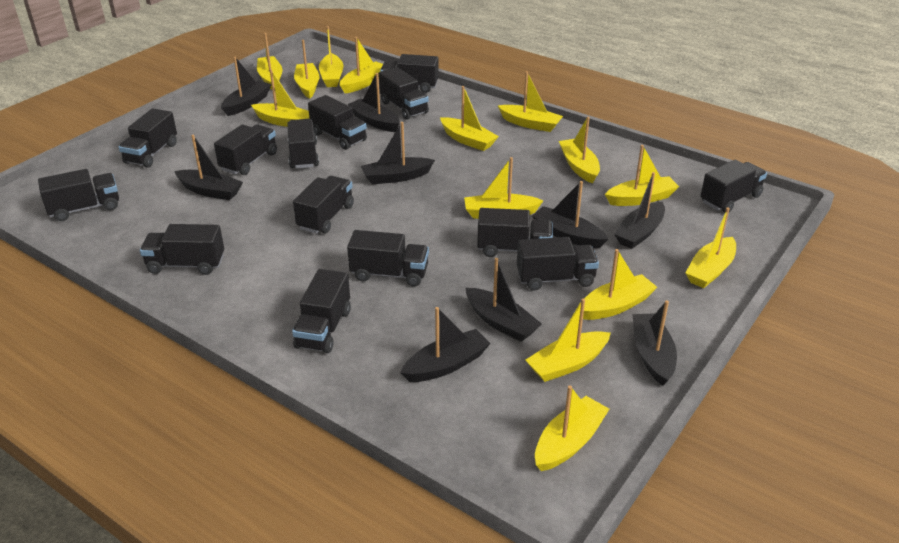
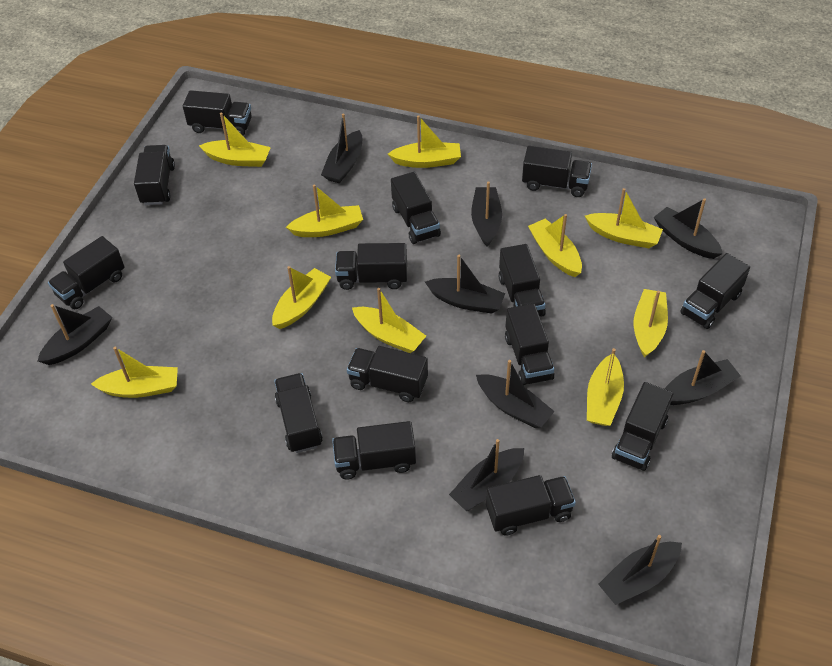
yellow boat: [251,69,310,127] [257,33,282,89] [294,40,319,99] [319,26,344,87] [340,37,383,93] [440,86,499,151] [464,157,543,219] [498,71,563,132] [526,299,611,382] [535,385,609,471] [559,117,600,184] [580,249,657,320] [605,145,679,206] [685,207,736,288] = 14 -> [91,347,178,398] [199,113,271,167] [272,266,331,329] [286,184,363,237] [352,288,426,353] [388,115,461,168] [528,214,582,277] [585,188,663,248] [587,348,624,426] [634,289,668,358] = 10

